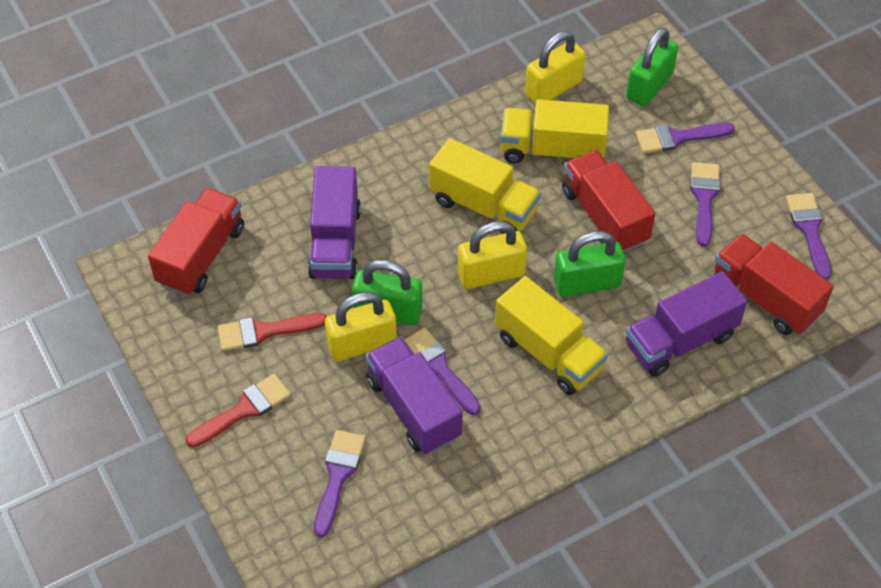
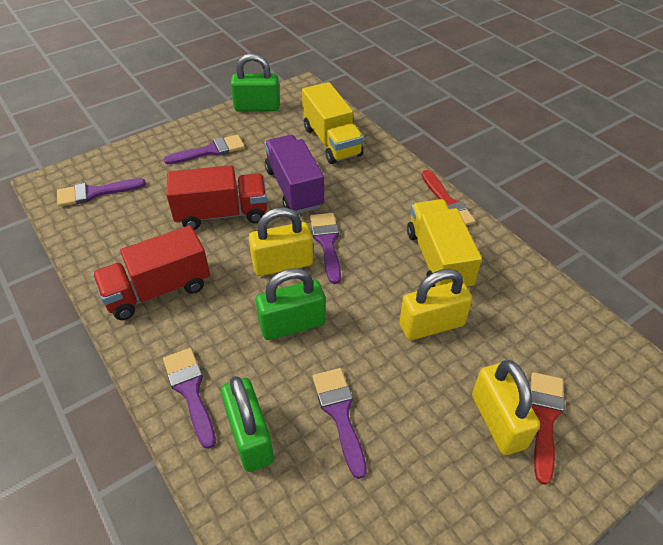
purple truck: [308,166,361,279] [366,336,463,454] [626,271,747,377] = 3 -> [265,135,324,214] = 1
red truck: [148,188,244,296] [562,150,656,253] [714,233,834,335] = 3 -> [92,225,210,320] [166,165,267,230] = 2
yellow truck: [429,138,541,234] [495,276,608,395] [501,99,609,163] = 3 -> [302,82,364,164] [407,199,482,288] = 2

